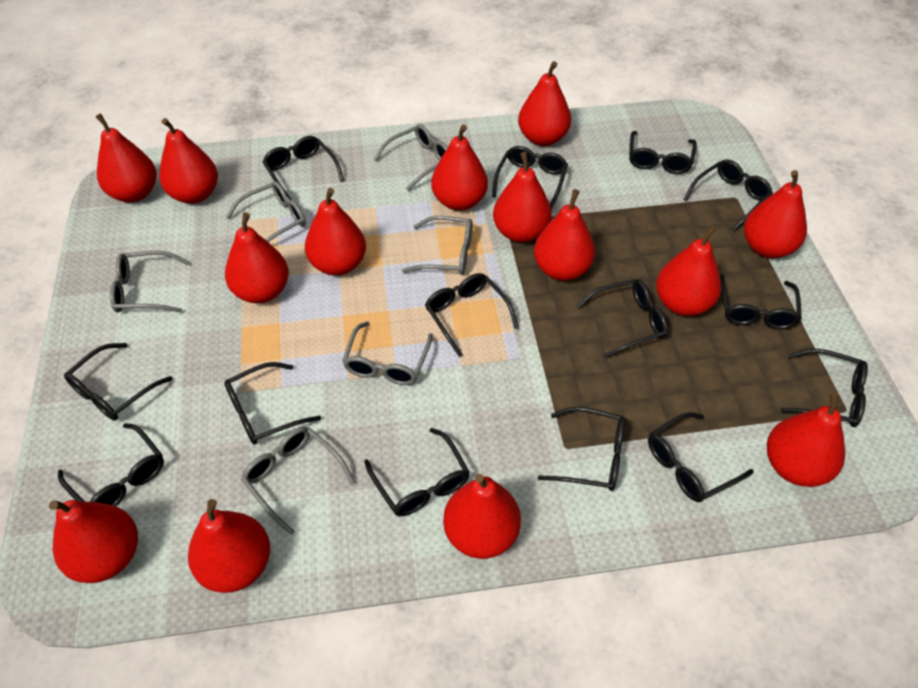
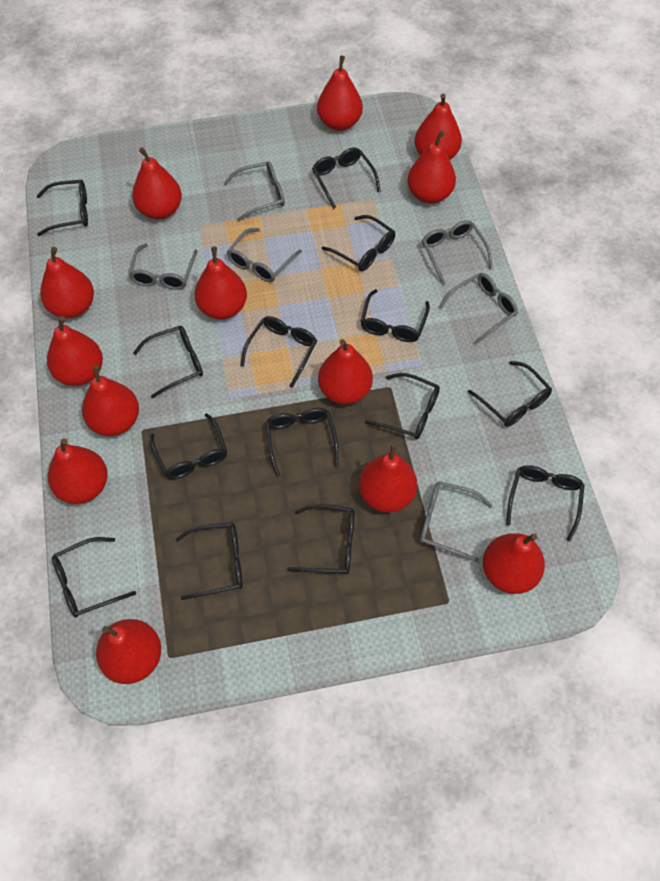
red pear: [49,500,138,583] [95,113,157,202] [159,118,218,204] [188,499,270,593] [225,212,289,303] [305,188,366,276] [431,124,488,211] [443,474,521,559] [493,152,552,243] [518,61,571,146] [534,189,595,281] [656,226,721,316] [744,170,807,258] [767,392,845,487] = 14 -> [40,247,94,318] [47,316,103,386] [48,438,108,504] [82,365,139,436] [96,619,161,684] [132,147,182,220] [194,246,247,319] [317,56,363,131] [318,339,373,404] [359,443,417,513] [407,130,456,204] [415,94,462,160] [483,533,545,594] = 13

